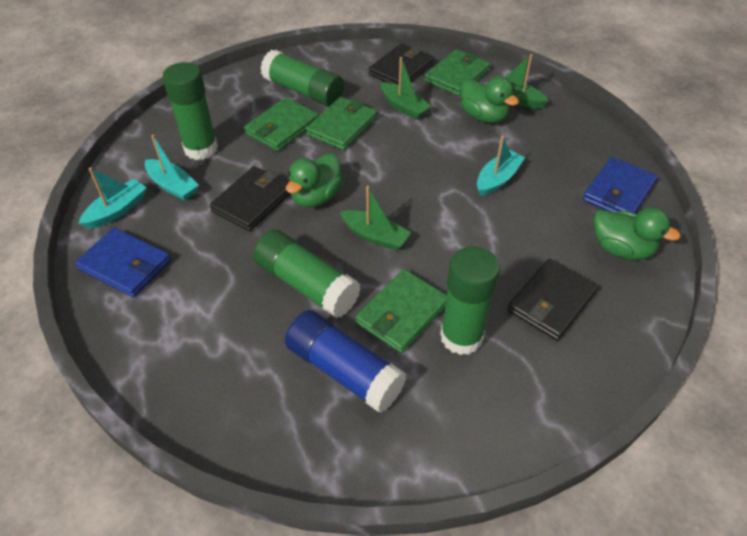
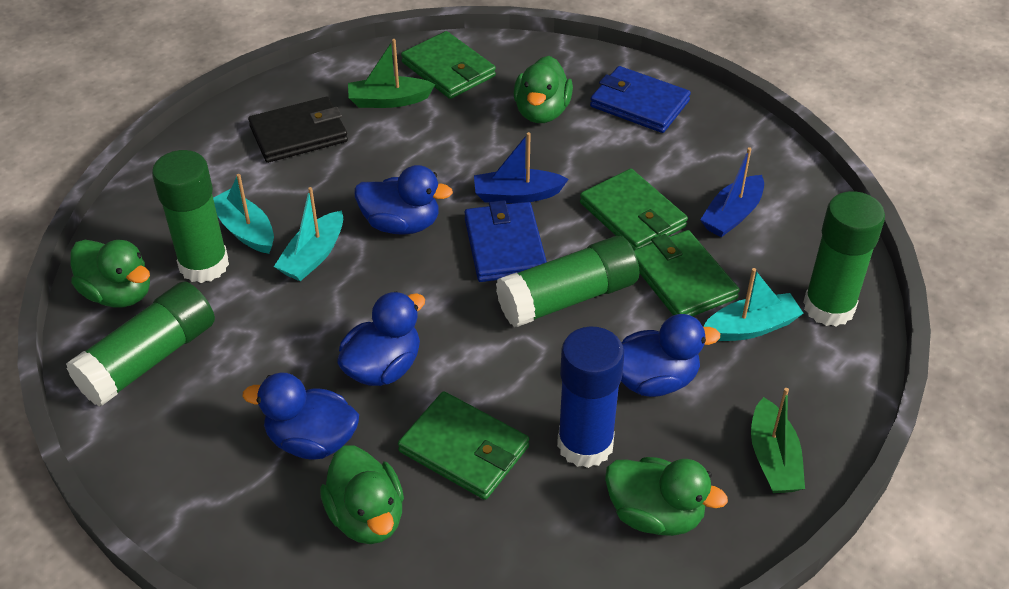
black wallet: [210,166,291,231] [369,43,434,85] [507,259,598,341] = 3 -> [248,97,348,163] = 1
blue boat: none = 0 -> [474,132,569,203] [700,147,764,237] = 2
blue duck: none = 0 -> [243,373,359,460] [337,292,425,386] [355,165,453,235] [621,314,720,397] = 4
green boat: [340,186,411,251] [381,57,432,120] [494,54,549,109] = 3 -> [348,39,435,108] [751,388,805,493] = 2
green duck: [286,153,344,207] [461,77,519,123] [594,207,681,260] = 3 -> [71,240,150,308] [320,445,404,544] [514,56,573,123] [605,457,728,536] = 4

